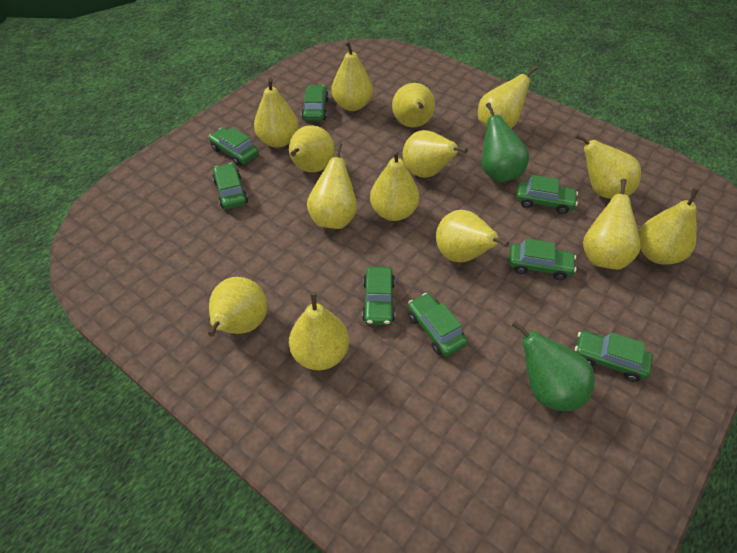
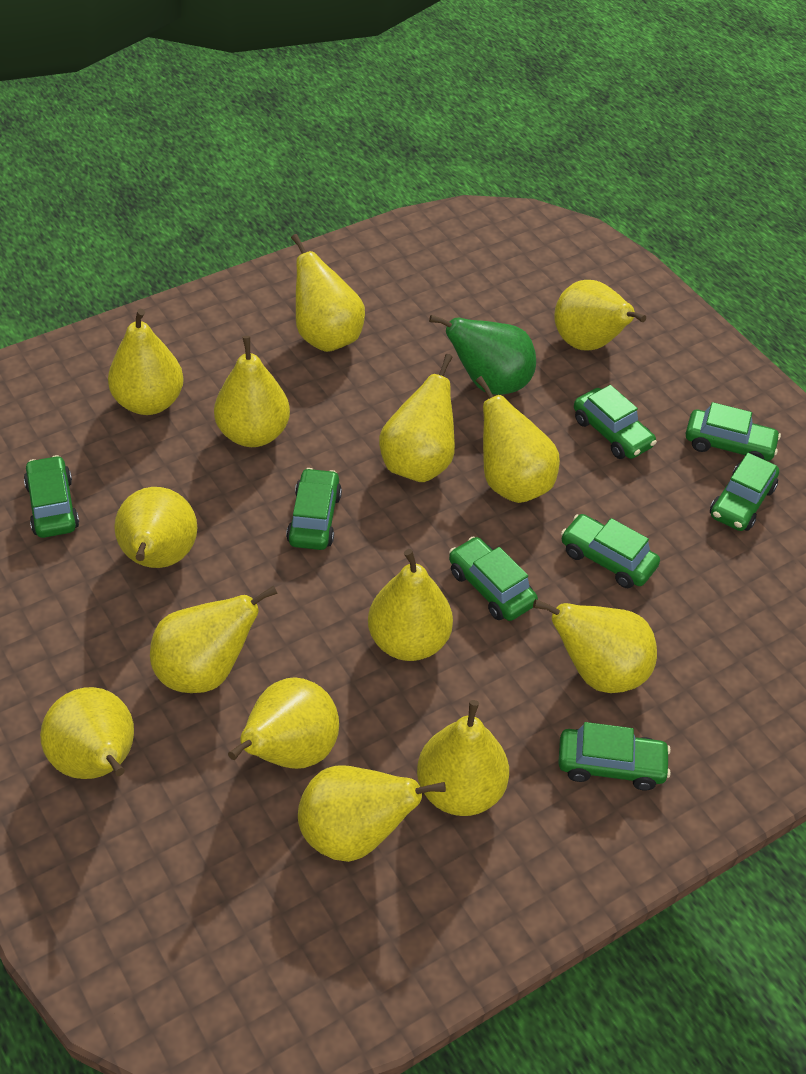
green pear: [482,103,529,182] [512,321,595,411] = 2 -> [429,315,536,395] = 1

